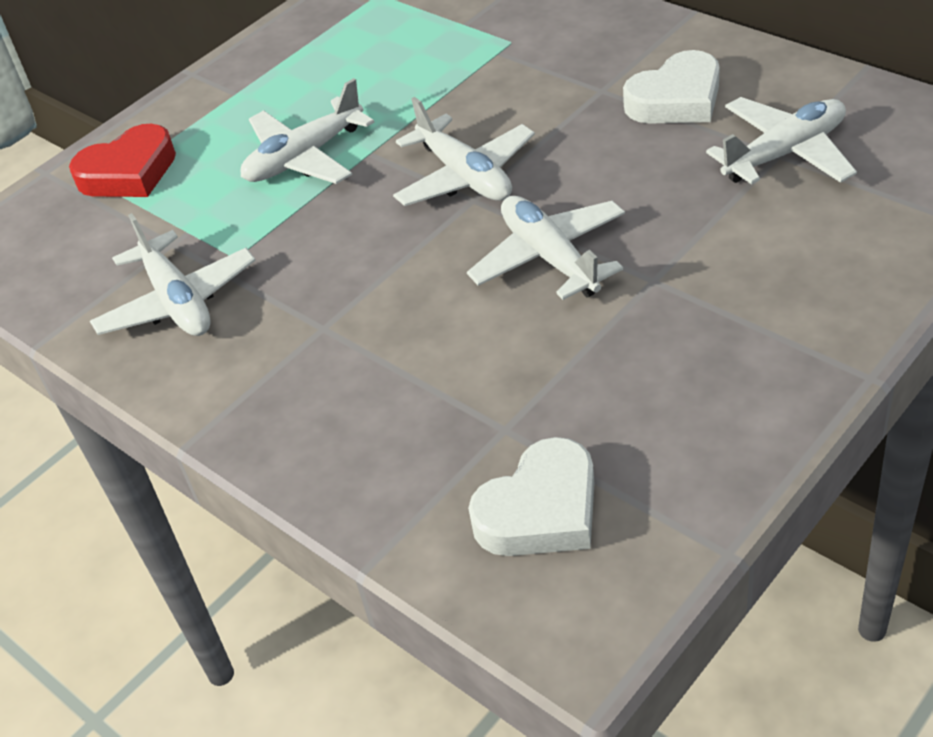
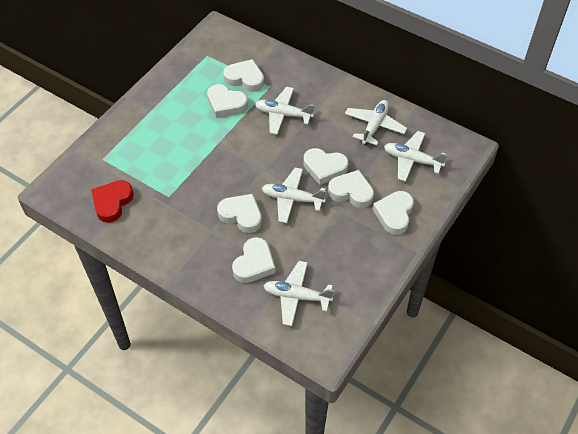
white heart: [468,437,594,556] [623,50,720,124] = 2 -> [207,84,248,118] [217,194,262,233] [223,59,264,92] [232,237,276,283] [303,148,349,185] [328,170,374,208] [372,191,414,235] = 7

